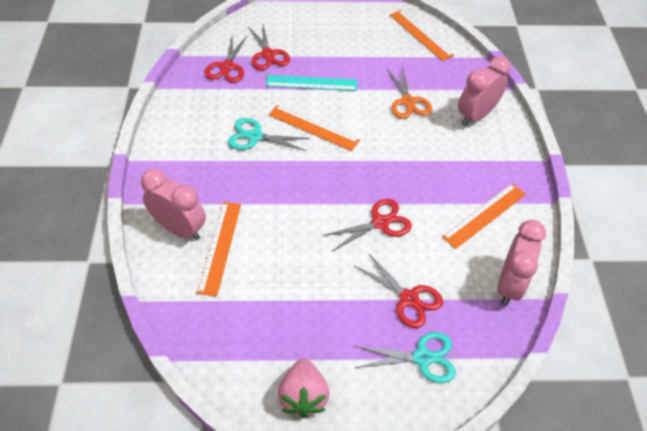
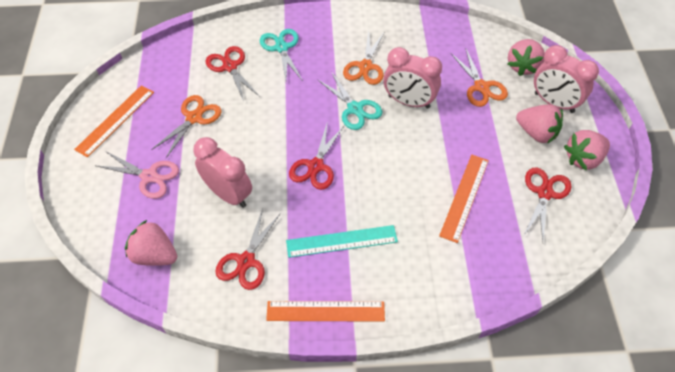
orange ruler: [197,202,241,296] [269,105,360,151] [390,10,454,61] [442,183,526,249] = 4 -> [74,85,154,157] [266,301,385,322] [439,155,489,243] = 3
orange scissors: [386,67,432,119] = 1 -> [151,95,221,158] [343,31,384,85] [451,49,508,107] = 3
pink scissors: none = 0 -> [97,151,179,199] = 1
pink strawberry: [278,358,330,418] = 1 -> [125,220,177,266] [508,39,545,76] [516,104,563,144] [564,130,610,171] = 4

